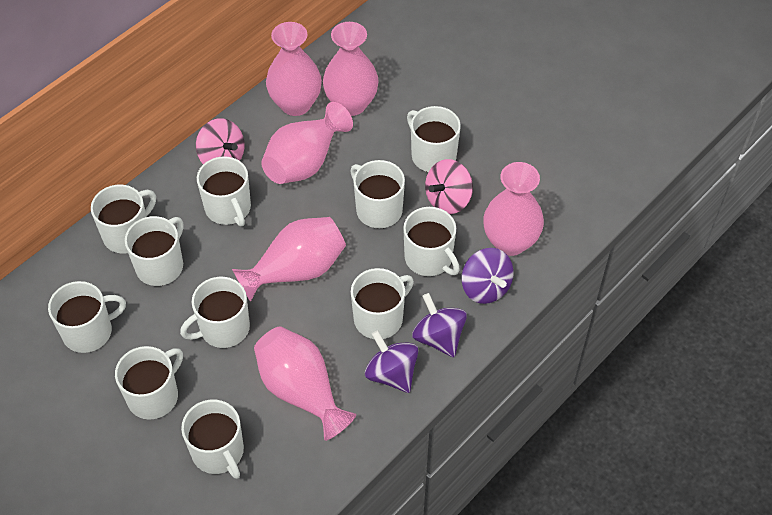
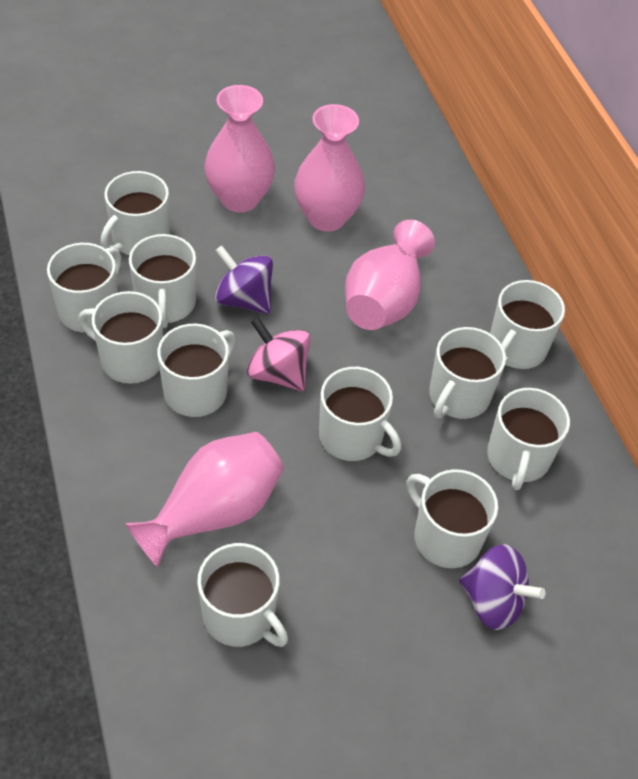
pink spinning top: [196,118,245,164] [425,159,473,214] = 2 -> [247,317,310,391] = 1
pink vase: [232,217,346,302] [254,326,356,441] [261,102,353,184] [266,22,322,116] [323,22,379,116] [483,162,544,256] = 6 -> [125,432,284,568] [205,85,275,213] [294,104,365,232] [345,220,435,330] = 4
purple spinning top: [365,330,419,393] [412,293,467,357] [461,248,513,304] = 3 -> [214,246,273,314] [459,544,545,630] = 2

